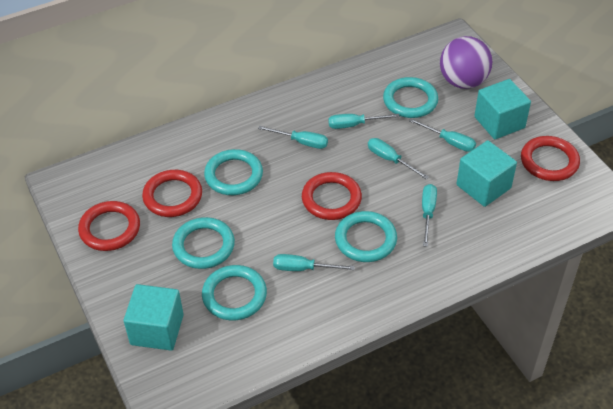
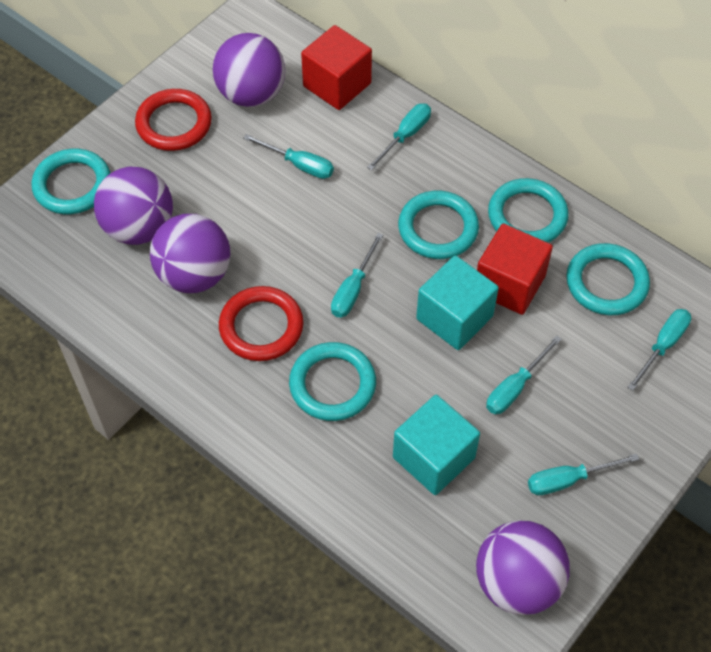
purple ball: [440,36,492,89] = 1 -> [94,167,173,245] [150,214,230,293] [213,33,285,107] [476,521,570,615] = 4
red cube: none = 0 -> [301,25,372,110] [477,223,553,315] = 2
red ring: [78,201,140,251] [142,170,202,217] [302,172,362,220] [521,136,580,181] = 4 -> [135,89,212,151] [219,286,304,361] = 2
turquoise cube: [123,284,184,351] [457,140,517,207] [474,79,531,139] = 3 -> [393,395,480,495] [416,255,499,350] = 2

